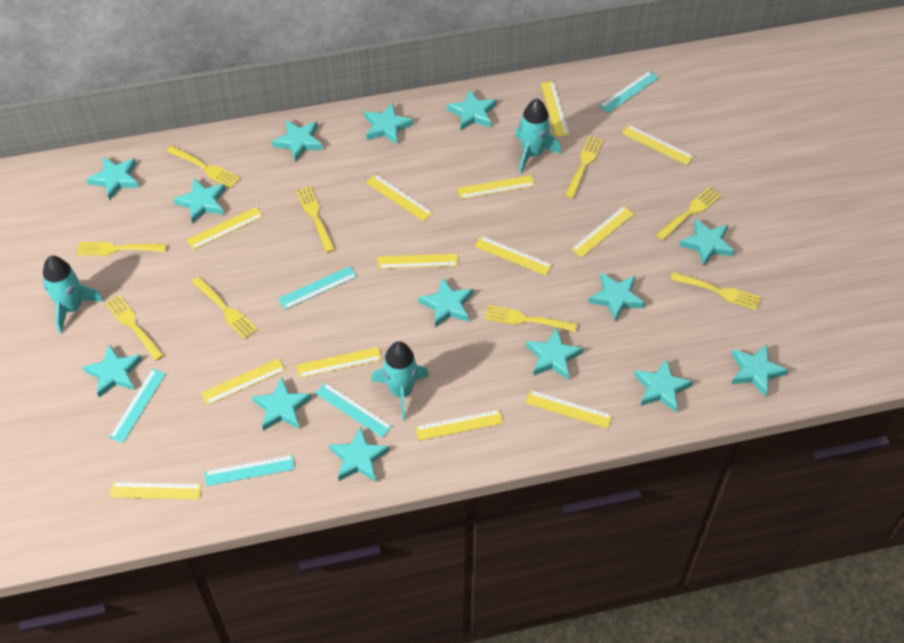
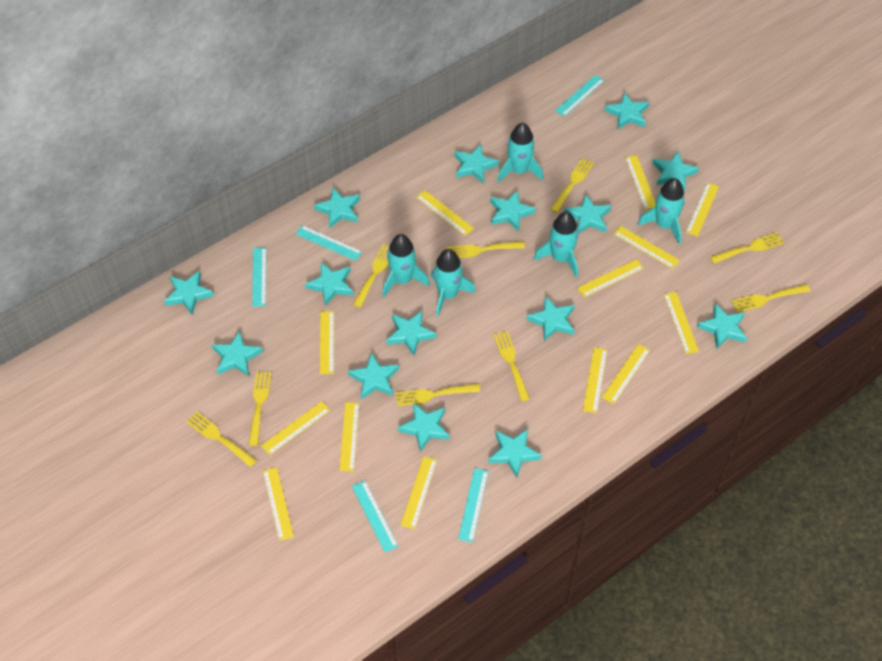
turquoise rocket: [43,256,104,334] [372,342,429,420] [516,99,562,174] = 3 -> [382,234,430,297] [431,249,476,317] [497,123,543,183] [534,212,579,277] [638,178,685,244] = 5
turquoise star: [83,344,142,398] [87,157,140,200] [174,178,226,224] [252,378,312,431] [272,120,324,162] [329,427,390,482] [365,103,414,145] [419,277,473,327] [447,89,497,130] [526,328,584,380] [589,273,645,322] [635,359,693,413] [680,219,735,266] [732,344,788,397] = 14 -> [164,271,214,314] [212,331,263,376] [305,263,354,306] [314,188,360,229] [348,352,399,400] [386,311,436,356] [398,403,450,452] [455,144,499,184] [488,429,542,478] [490,190,536,231] [527,296,575,341] [564,194,611,233] [604,92,649,129] [652,151,699,191] [697,303,747,349] = 15

